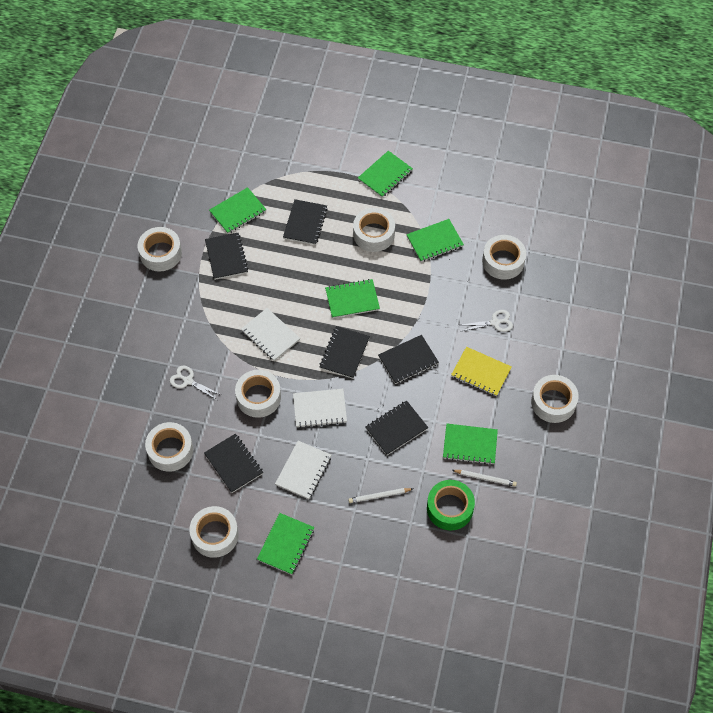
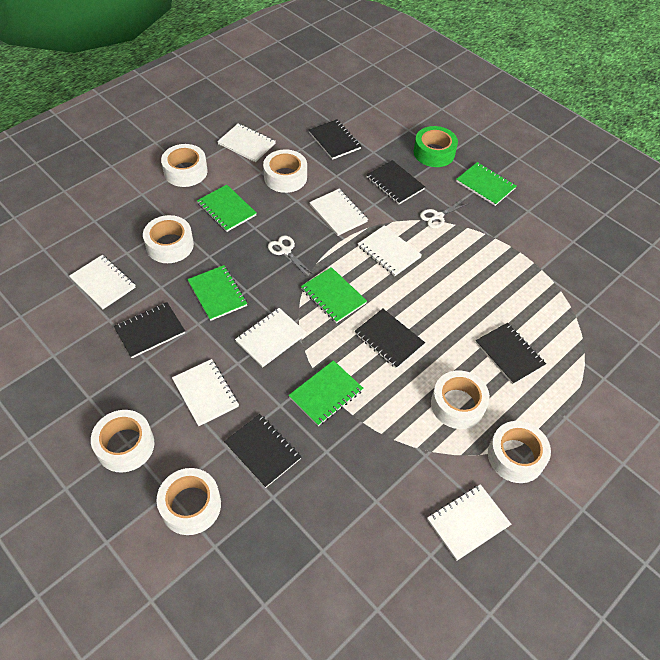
green notebook: [209,187,267,234] [257,513,314,575] [325,279,380,318] [358,151,413,197] [406,219,464,262] [443,424,498,465] = 6 -> [187,265,247,321] [197,185,257,232] [288,360,363,426] [301,267,367,323] [456,162,516,206] = 5
white notebook: [241,308,300,361] [275,441,331,499] [293,389,347,428] = 3 -> [69,255,136,309] [172,359,239,426] [217,123,276,162] [235,308,307,367] [309,189,368,236] [358,225,422,276] [427,484,511,561] = 7
white pencil: [348,488,413,503] [452,470,517,487] = 2 -> none = 0
yellow notebook: [451,347,512,396] = 1 -> none = 0

